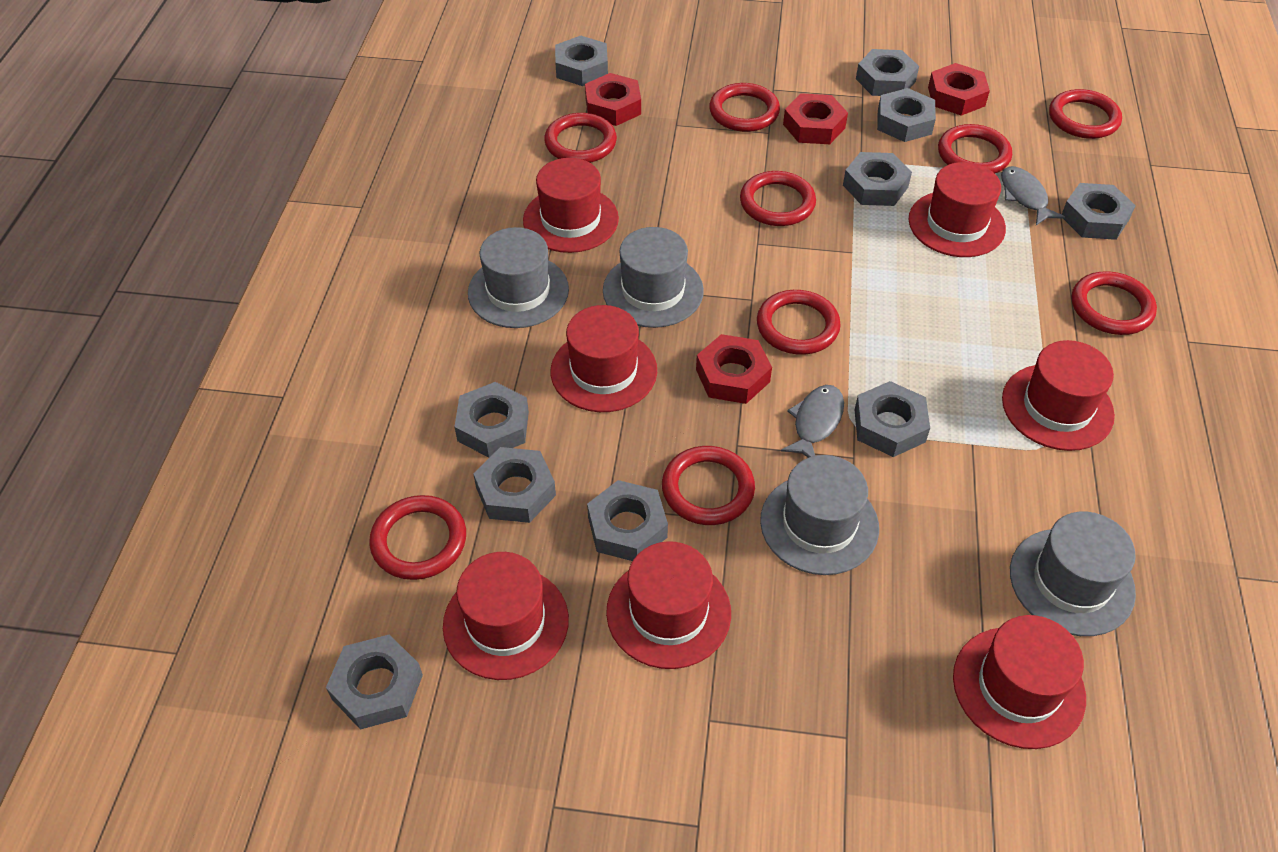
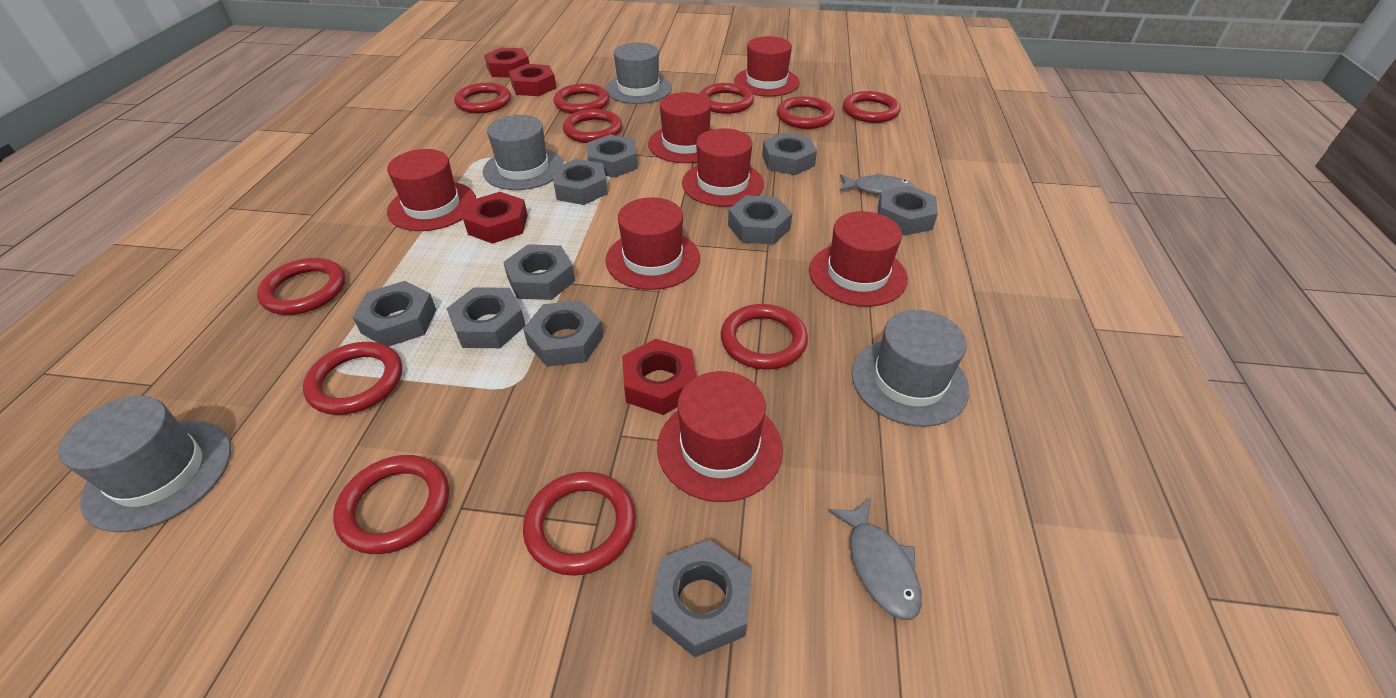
red ring: [369,495,466,580] [544,113,617,163] [662,446,755,525] [709,83,780,132] [740,171,816,226] [757,290,841,355] [938,124,1012,173] [1049,89,1122,139] [1071,271,1157,335] = 9 -> [257,258,345,315] [303,342,402,415] [333,455,449,554] [454,83,511,113] [523,472,636,576] [553,83,609,114] [563,109,622,143] [700,83,754,114] [721,304,808,369] [777,96,834,129] [843,91,901,123] = 11

